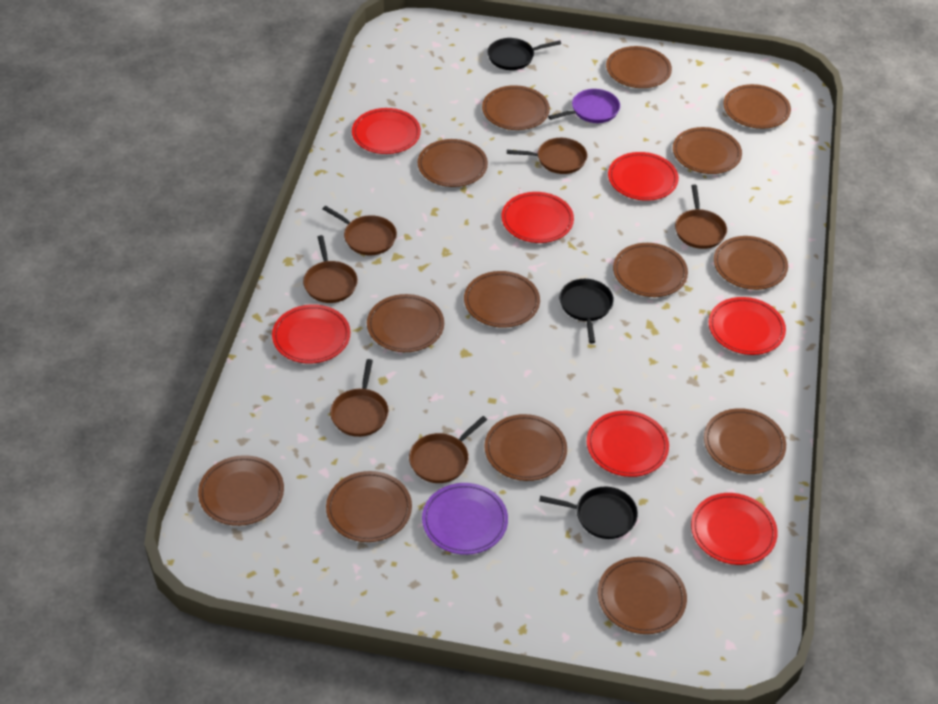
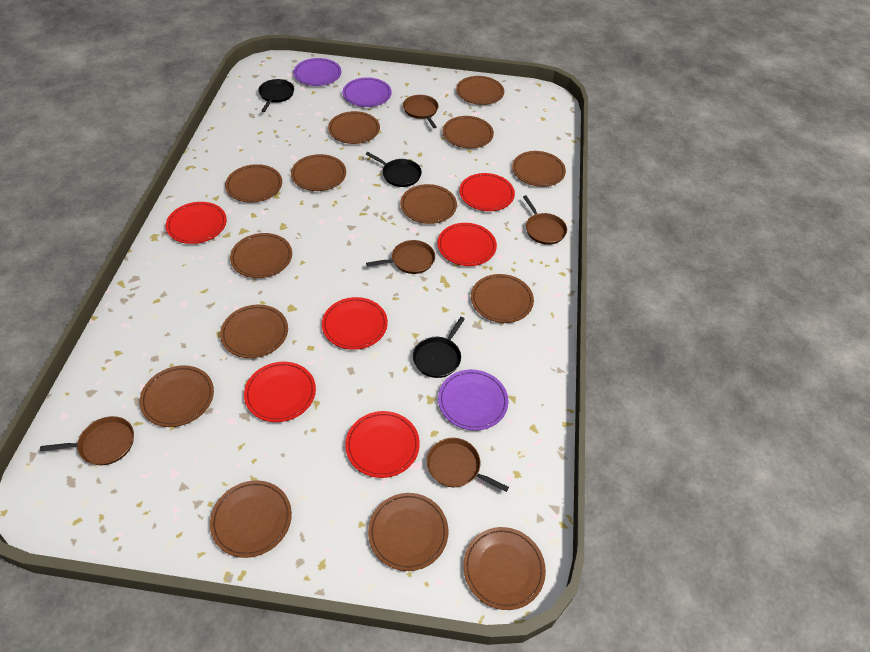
brown pan: [303,235,358,303] [323,206,397,255] [330,359,389,437] [409,416,487,483] [507,138,587,174] [675,185,727,249] = 6 -> [40,416,134,465] [366,240,435,274] [403,95,438,128] [427,438,509,492] [523,195,567,245] = 5
purple pan: [548,89,620,123] = 1 -> none = 0
purple plate: [422,483,508,555] = 1 -> [293,58,341,86] [343,77,392,107] [438,369,508,431] = 3
red plate: [272,304,350,364] [352,108,421,154] [502,192,574,243] [587,411,669,477] [608,152,679,201] [691,493,778,565] [709,297,786,355] = 7 -> [166,202,227,244] [244,362,316,422] [322,297,388,350] [345,411,420,478] [437,223,497,266] [459,173,515,211] = 6

